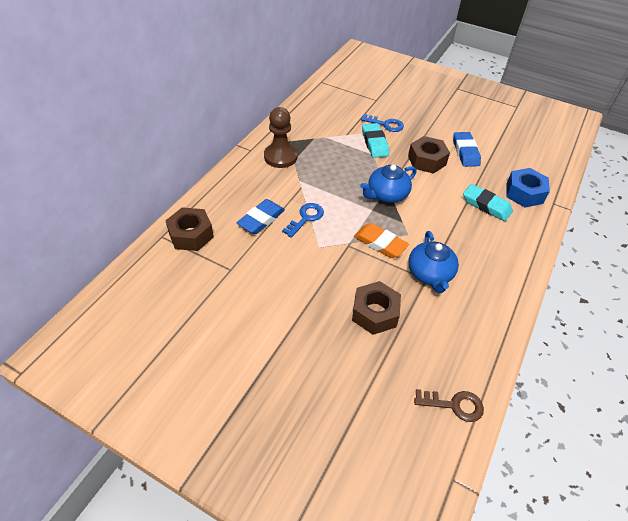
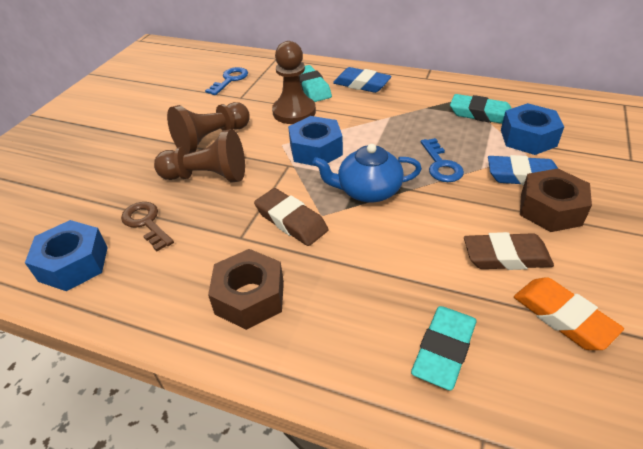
blue nut: [506,168,550,208] = 1 -> [25,220,108,291] [288,116,343,166] [501,103,564,155] = 3
blue teapot: [360,165,417,203] [408,231,459,293] = 2 -> [312,144,422,203] = 1
brown eraser: none = 0 -> [254,188,328,246] [464,232,554,270] = 2
brown nut: [165,207,214,251] [352,281,401,335] [408,136,450,174] = 3 -> [208,249,284,330] [520,168,592,232] = 2
brown pawn: [264,107,297,168] = 1 -> [154,129,245,182] [167,102,250,153] [272,41,316,124] = 3
turquoise eraser: [362,123,389,158] [463,184,513,221] = 2 -> [299,65,332,102] [411,306,477,390] [450,94,512,124] = 3

